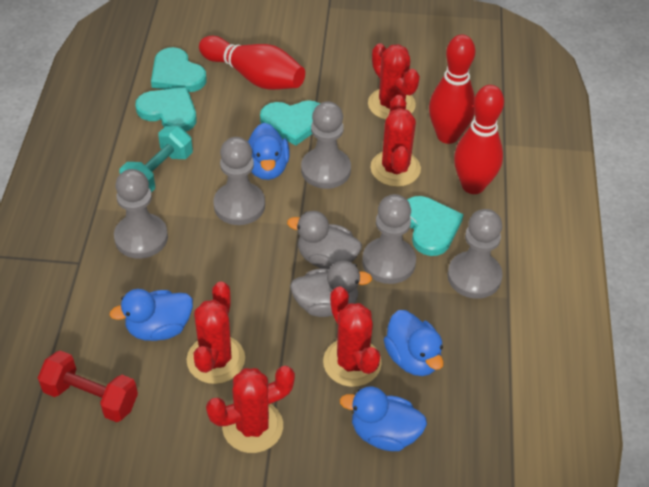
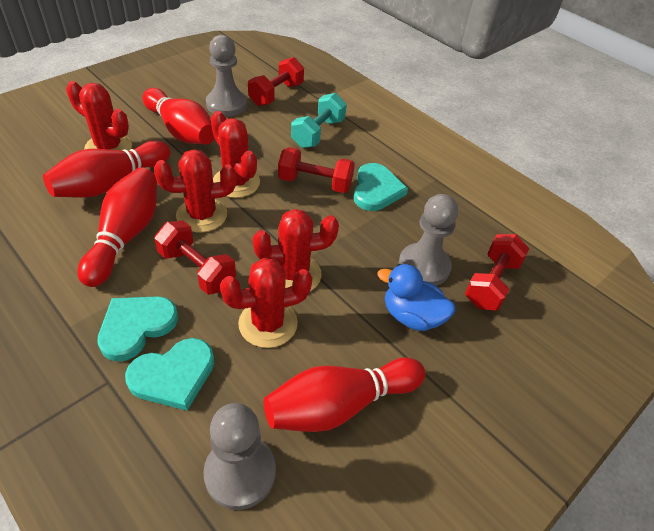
blue duck: [109,289,193,341] [246,123,290,180] [340,386,427,451] [384,310,444,376] = 4 -> [377,264,455,331] = 1
grey duck: [287,211,362,269] [290,261,372,317] = 2 -> none = 0
grey pawn: [114,169,168,259] [213,137,265,225] [301,102,351,189] [362,194,416,284] [447,209,503,299] = 5 -> [203,403,276,510] [206,35,247,116] [398,194,459,286] = 3
red bowling pin: [199,36,305,90] [429,34,475,144] [454,85,504,194] = 3 -> [43,140,170,198] [77,168,157,287] [143,88,215,144] [264,357,425,432] = 4
red dumbbell: [38,350,138,422] = 1 -> [154,221,236,295] [248,57,304,106] [278,147,355,193] [465,234,529,310] = 4
turquoise heart: [135,87,197,132] [151,47,207,92] [260,100,320,145] [407,196,464,256] = 4 -> [98,296,178,362] [125,338,214,411] [354,163,408,211] = 3

